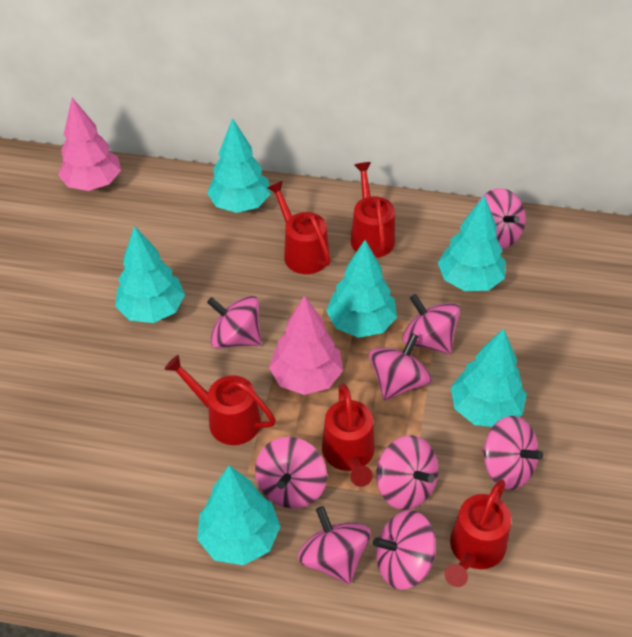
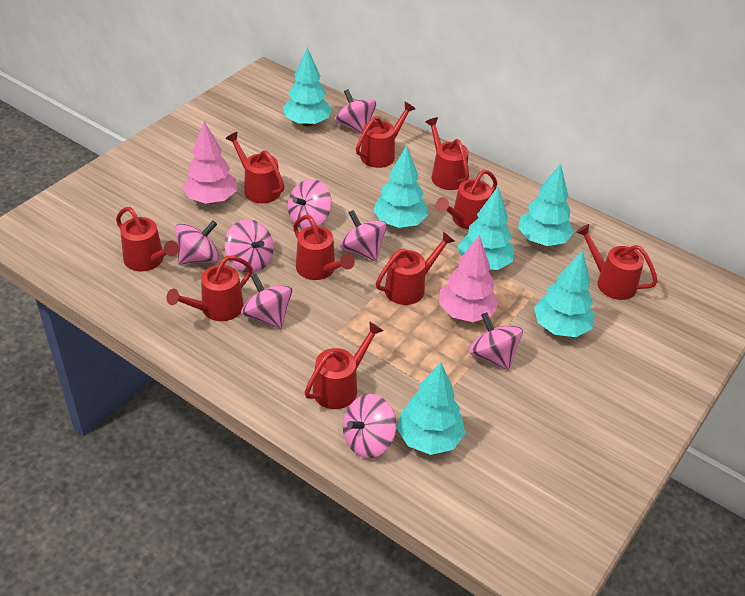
pink spinning top: [207,296,261,349] [255,437,327,509] [298,506,371,584] [369,333,432,400] [373,510,436,590] [376,435,438,510] [402,294,460,354] [476,188,526,249] [482,416,544,490] = 9 -> [175,221,219,265] [225,219,274,273] [241,274,293,329] [288,179,332,229] [335,89,376,134] [340,210,387,261] [343,394,396,458] [469,312,523,370] = 8
red watering can: [164,355,276,445] [268,181,330,274] [322,384,375,487] [350,162,395,258] [445,479,511,587] = 5 -> [116,207,179,271] [167,256,253,321] [225,132,284,203] [293,215,355,280] [304,321,384,409] [356,102,415,168] [376,231,455,305] [425,117,469,190] [436,169,497,230] [576,224,658,300] = 10

